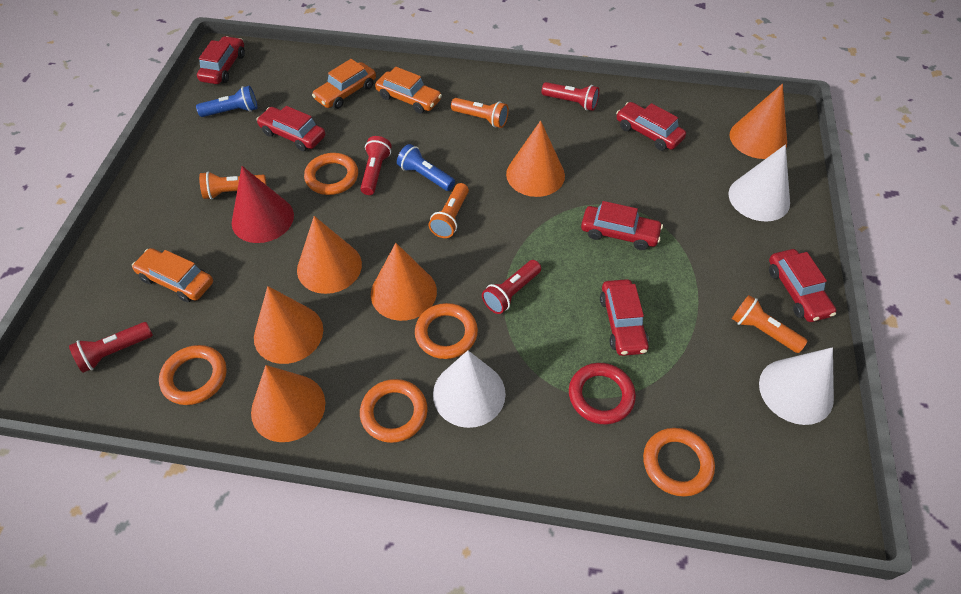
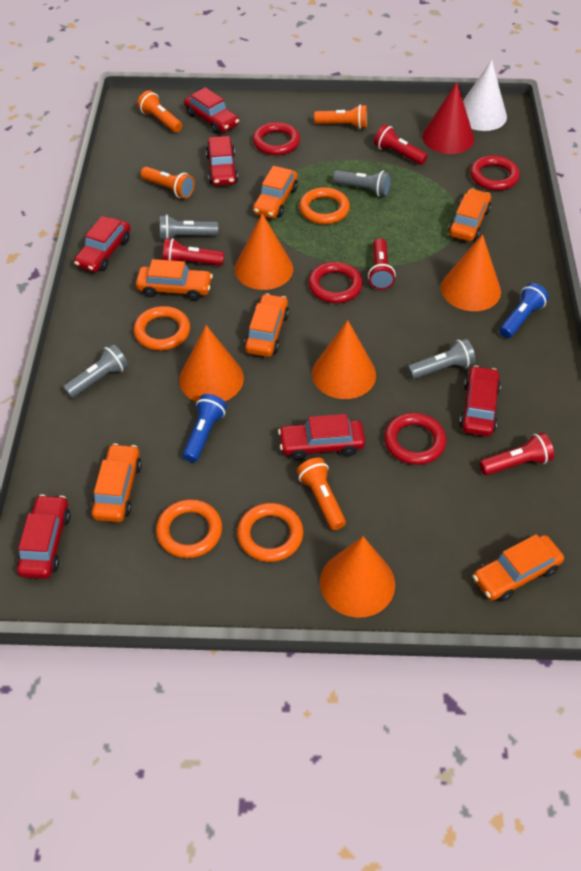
grey flashlight: none = 0 -> [63,344,128,398] [160,214,218,240] [333,170,391,196] [407,338,475,379] = 4
orange car: [132,248,213,302] [312,59,376,109] [375,67,442,114] = 3 -> [91,443,142,522] [136,259,213,301] [244,293,289,357] [253,166,298,218] [448,188,491,241] [473,534,564,602] = 6
orange cone: [251,365,325,442] [254,286,323,364] [297,216,362,294] [371,243,437,321] [506,120,565,197] [729,83,787,159] = 6 -> [179,325,244,402] [235,213,293,290] [312,320,376,399] [320,536,395,618] [441,234,501,311] = 5
orange ring: [159,345,227,405] [304,153,358,195] [360,379,427,443] [415,303,478,359] [643,428,715,496] = 5 -> [133,306,190,351] [156,499,222,558] [237,503,304,562] [299,187,350,224] = 4
red ring: [569,363,636,424] = 1 -> [253,122,300,155] [308,262,363,303] [384,413,446,465] [470,155,520,191] = 4
white cone: [433,350,506,428] [729,145,790,222] [759,347,834,425] = 3 -> [463,60,507,131] = 1

